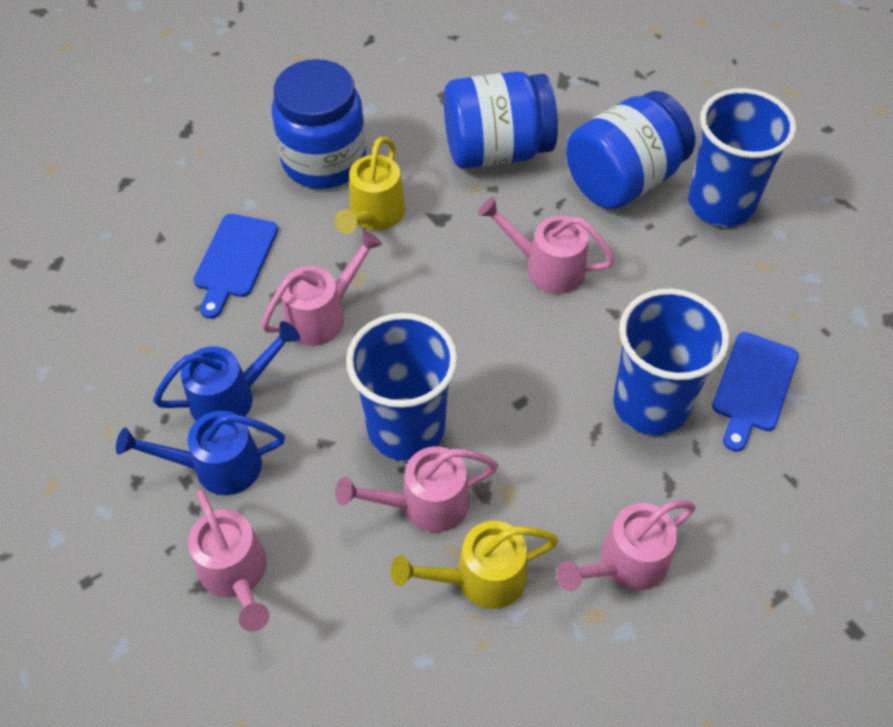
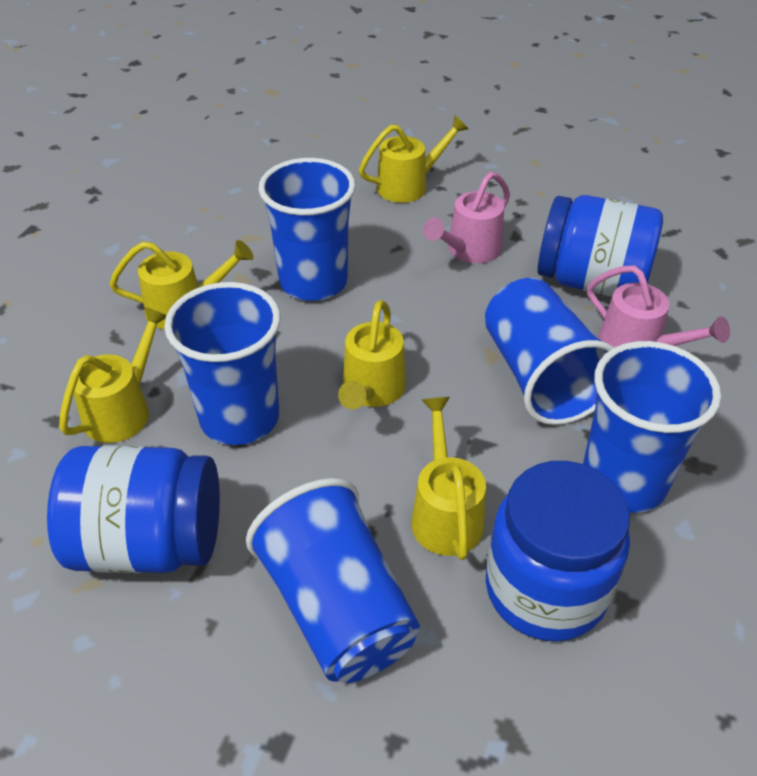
blue cup: [346,313,458,461] [613,289,729,435] [688,88,796,227] = 3 -> [164,282,280,445] [246,478,420,683] [259,158,355,301] [485,278,614,425] [583,341,721,513] = 5
blue cutting board: [193,214,278,319] [712,332,799,452] = 2 -> none = 0
blue watering can: [116,411,285,495] [153,321,300,421] = 2 -> none = 0
pink watering can: [188,489,269,632] [261,230,383,346] [335,446,498,532] [478,197,615,294] [556,500,696,591] = 5 -> [423,172,510,263] [587,265,730,348] = 2
yellow watering can: [334,137,405,234] [391,521,559,609] = 2 -> [59,307,167,443] [109,240,254,329] [338,300,406,409] [359,115,469,203] [411,397,486,560] = 5

